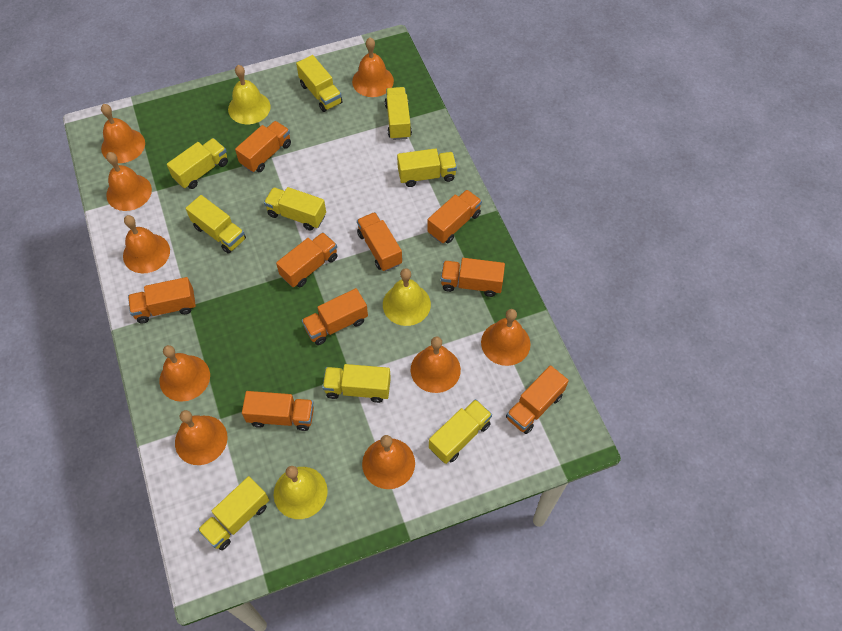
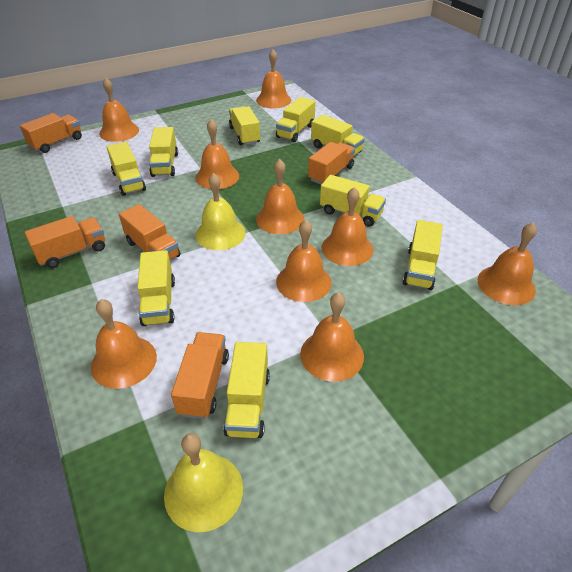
orange truck: [128,277,196,323] [235,121,291,173] [242,391,314,431] [276,232,338,287] [302,288,368,345] [357,212,402,271] [427,190,482,243] [441,258,505,297] [506,365,569,434] = 9 -> [20,113,82,153] [24,216,105,268] [119,204,180,260] [171,332,229,419] [308,142,355,185] = 5
yellow bell: [228,65,271,124] [274,466,328,519] [383,268,431,326] = 3 -> [164,433,243,532] [195,173,246,250] = 2

